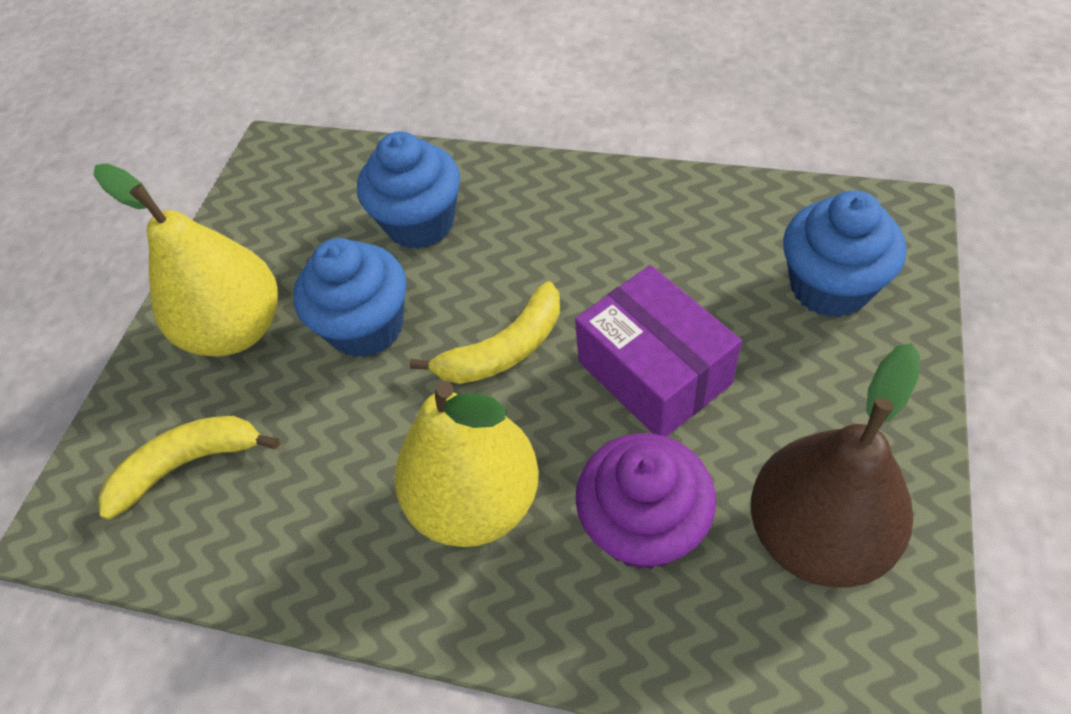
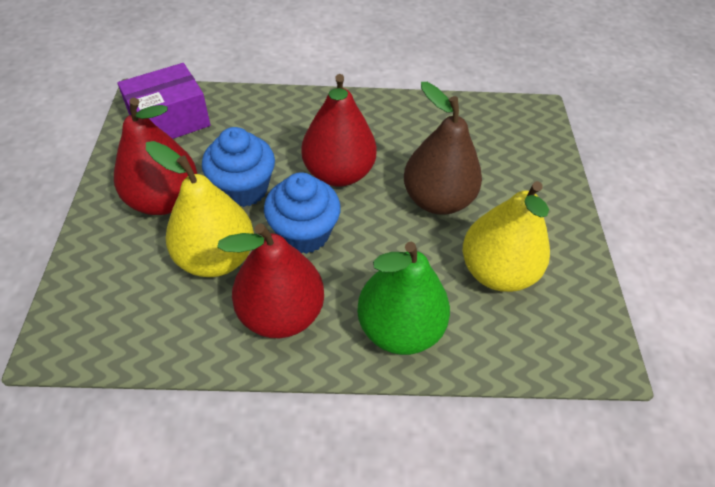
blue cupcake: [293,238,406,358] [357,131,460,249] [783,190,906,318] = 3 -> [202,127,275,207] [264,172,341,254] = 2
green pear: none = 0 -> [357,241,450,355] = 1
purple cupcake: [576,433,716,570] = 1 -> none = 0
red pear: none = 0 -> [114,98,197,215] [217,223,324,338] [301,74,377,187] = 3
yellow banana: [98,416,280,520] [410,281,560,384] = 2 -> none = 0

